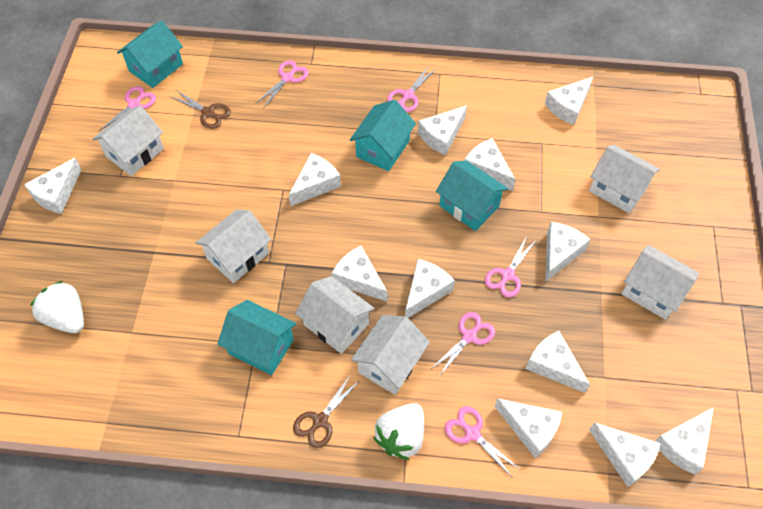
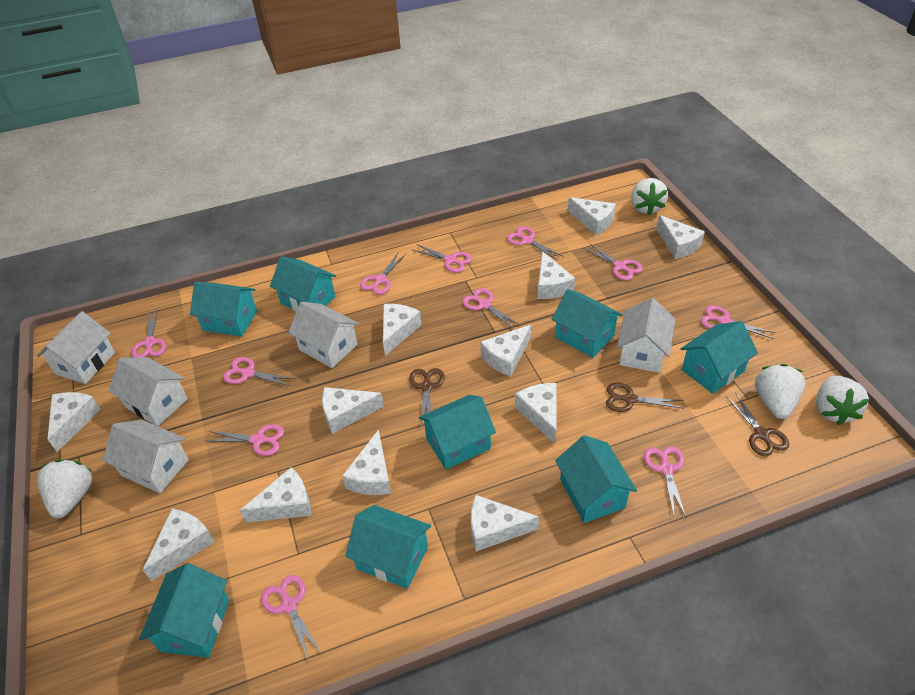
brown scissors: [169,90,231,129] [293,374,359,448] = 2 -> [409,368,445,426] [606,383,684,412] [726,392,789,456] = 3
pink scissors: [99,86,156,131] [256,60,309,108] [387,65,437,112] [431,312,495,377] [445,406,521,477] [485,236,535,298] = 6 -> [131,309,166,358] [206,424,284,456] [223,357,294,386] [261,575,321,660] [360,253,406,294] [413,244,472,273] [462,288,520,330] [507,226,564,260] [583,243,643,280] [644,446,686,517] [701,306,775,339] = 11
turquoise house: [117,20,183,88] [217,300,296,375] [350,100,416,171] [436,161,508,231] = 4 -> [139,563,229,658] [190,282,257,337] [270,256,336,311] [345,505,431,589] [419,395,496,470] [551,289,623,358] [555,435,637,523] [681,321,758,394] = 8
white house: [93,106,164,176] [196,209,271,283] [295,276,375,354] [351,315,430,395] [589,145,660,213] [622,245,699,320] = 6 -> [37,311,115,384] [102,420,189,493] [108,358,188,426] [288,302,359,368] [617,298,675,373] = 5
white strawberry: [30,281,84,333] [373,403,424,460] = 2 -> [37,459,93,518] [631,178,668,215] [755,364,806,419] [816,376,869,425] = 4

